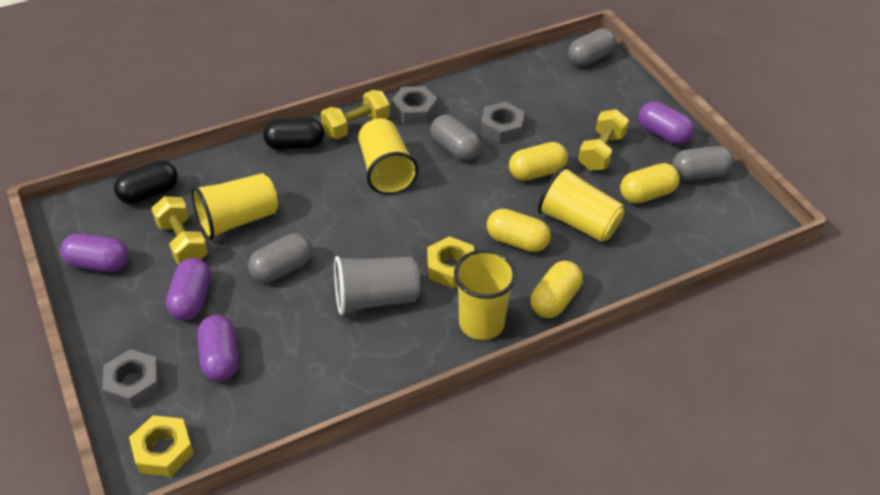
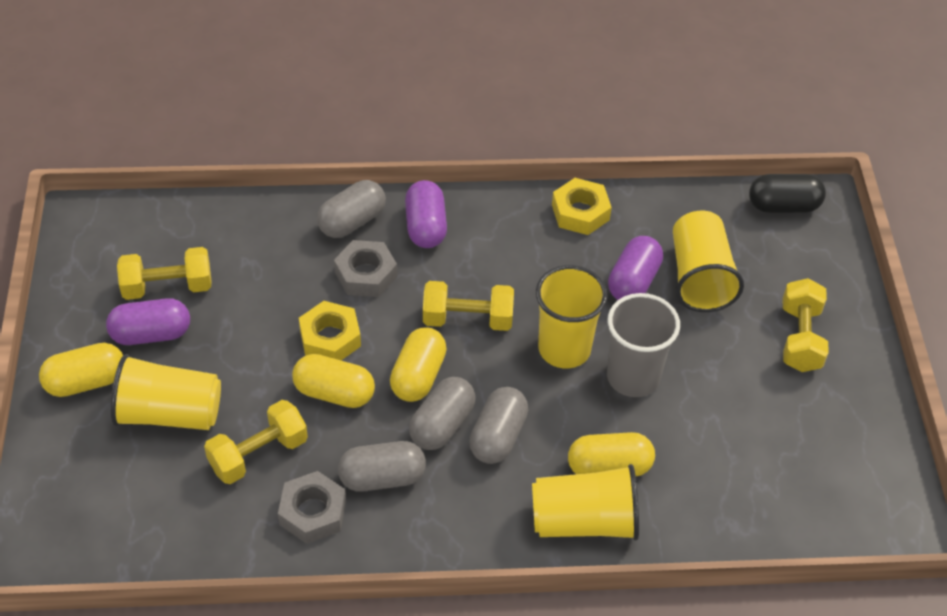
black capsule: [114,160,178,204] [263,117,324,150] = 2 -> [749,174,826,213] = 1
grey nut: [102,349,160,409] [391,86,437,124] [481,102,524,144] = 3 -> [278,471,346,544] [334,240,397,297] = 2
purple capsule: [60,234,129,272] [166,258,211,320] [197,315,239,382] [638,101,694,145] = 4 -> [106,298,190,345] [405,180,447,248] [608,236,663,300] = 3
yellow dumbbell: [151,196,208,264] [321,90,390,139] [578,109,629,171] = 3 -> [117,247,211,300] [204,400,308,484] [423,281,514,331] [783,278,829,372] = 4

